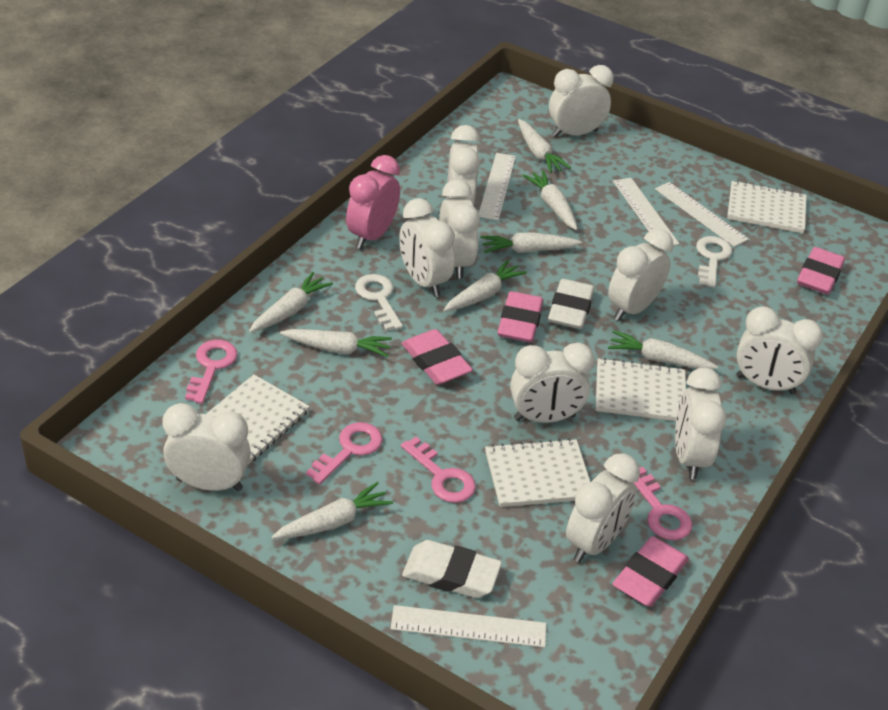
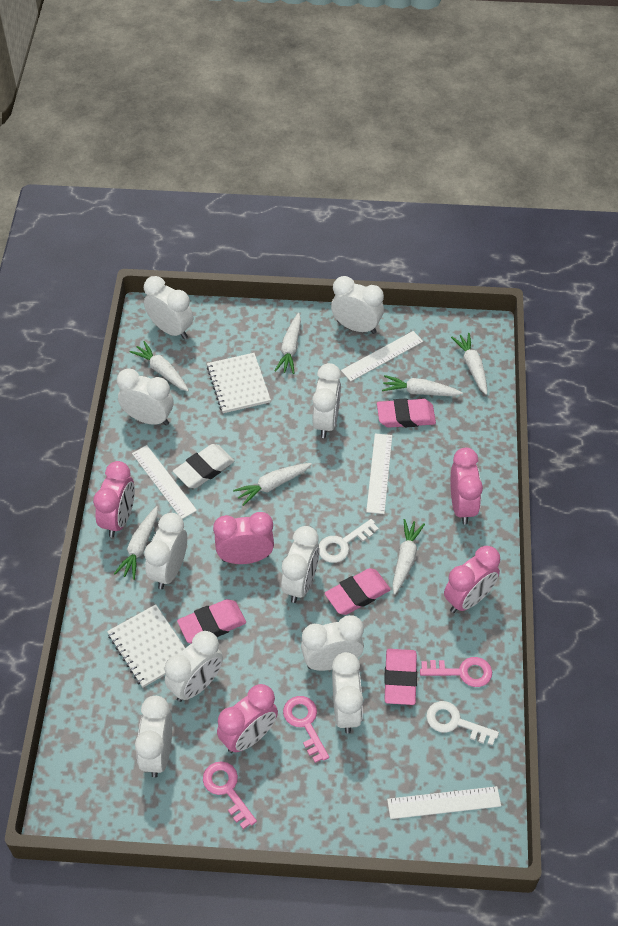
pink clock: [346,155,400,249] = 1 -> [93,461,135,537] [213,512,274,564] [217,684,278,753] [444,546,500,613] [450,448,483,525] = 5
pink key: [185,340,238,404] [306,422,382,485] [401,437,476,503] [633,467,692,540] = 4 -> [203,761,257,829] [283,696,329,763] [420,657,492,687] = 3
white carrot: [249,272,333,333] [272,482,393,539] [280,329,392,357] [443,260,527,312] [481,232,582,253] [518,119,571,173] [522,170,578,230] [608,330,718,369] = 8 -> [114,506,158,580] [130,341,189,391] [233,463,312,506] [275,313,301,374] [382,375,463,396] [393,519,425,594] [451,333,487,395] = 7
white eraser: [402,540,502,598] [548,279,594,329] = 2 -> [173,444,234,488] = 1
white notebook: [206,374,310,464] [485,438,590,507] [596,358,686,421] [727,181,807,233] = 4 -> [107,604,185,687] [207,353,271,413] = 2

